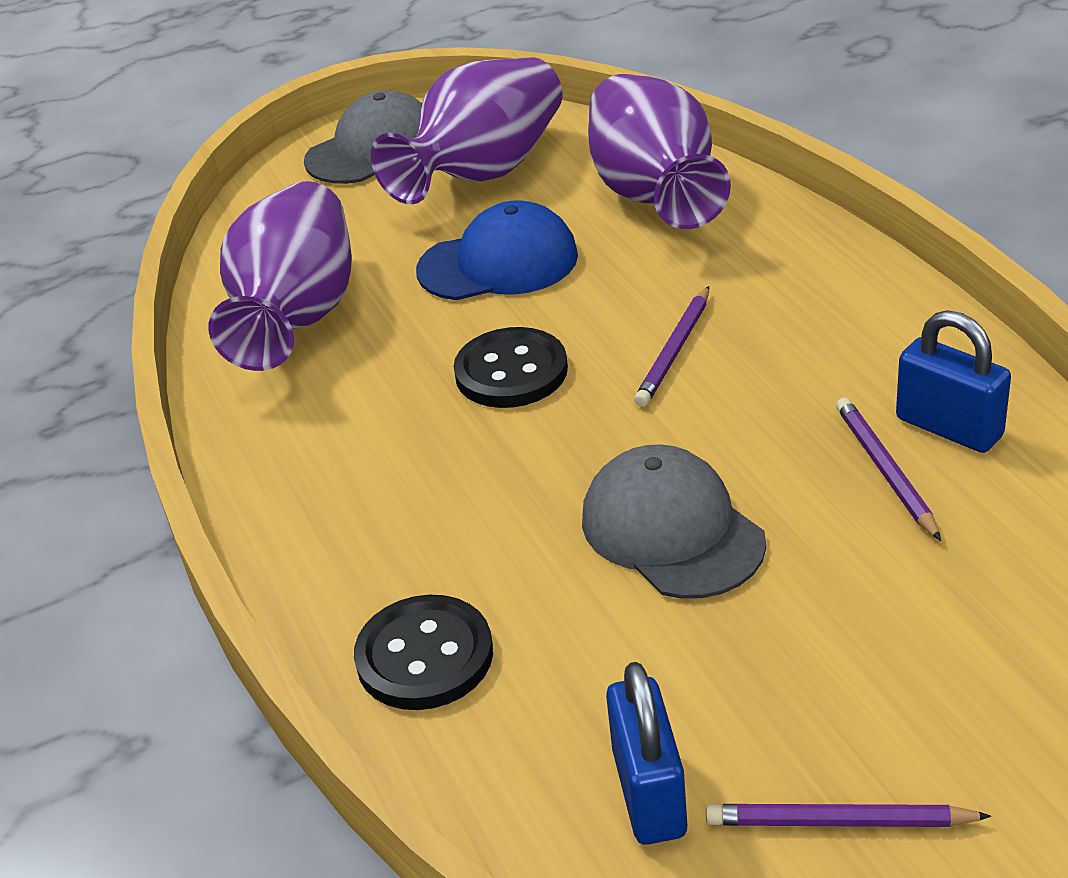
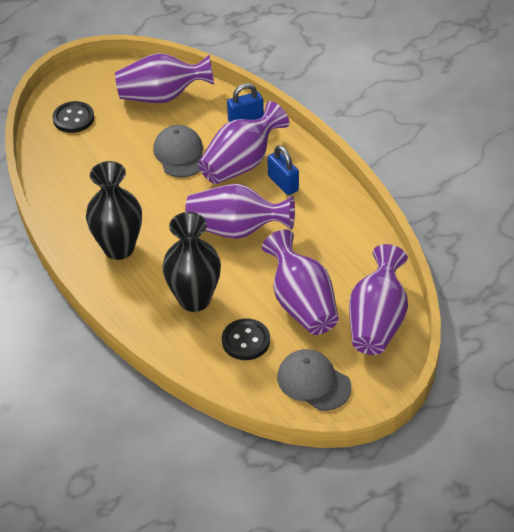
black vase: none = 0 -> [86,161,142,260] [162,212,221,312] = 2
blue cap: [416,200,578,300] = 1 -> none = 0
purple pencil: [634,286,709,407] [706,804,991,827] [836,398,941,541] = 3 -> none = 0
purple vase: [208,181,352,371] [371,57,563,204] [588,74,731,229] = 3 -> [115,53,214,103] [185,184,295,239] [198,101,289,184] [262,229,339,335] [349,244,408,355] = 5

